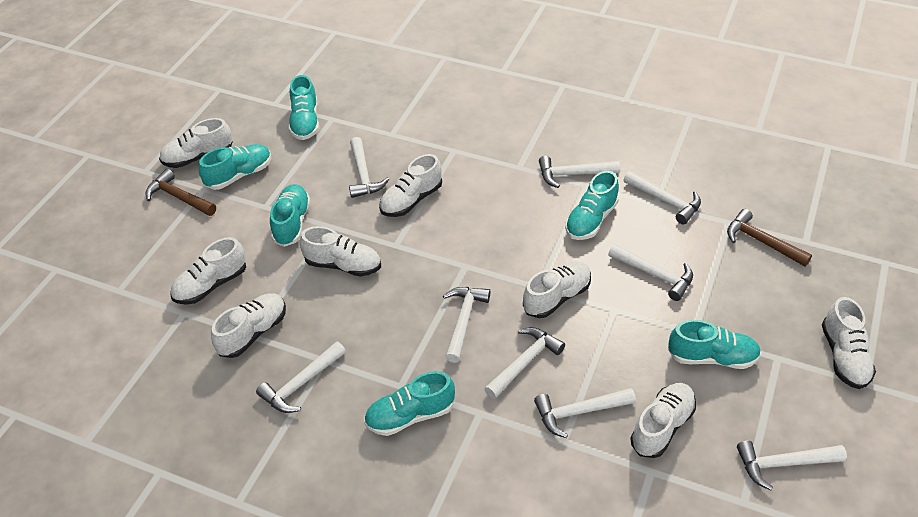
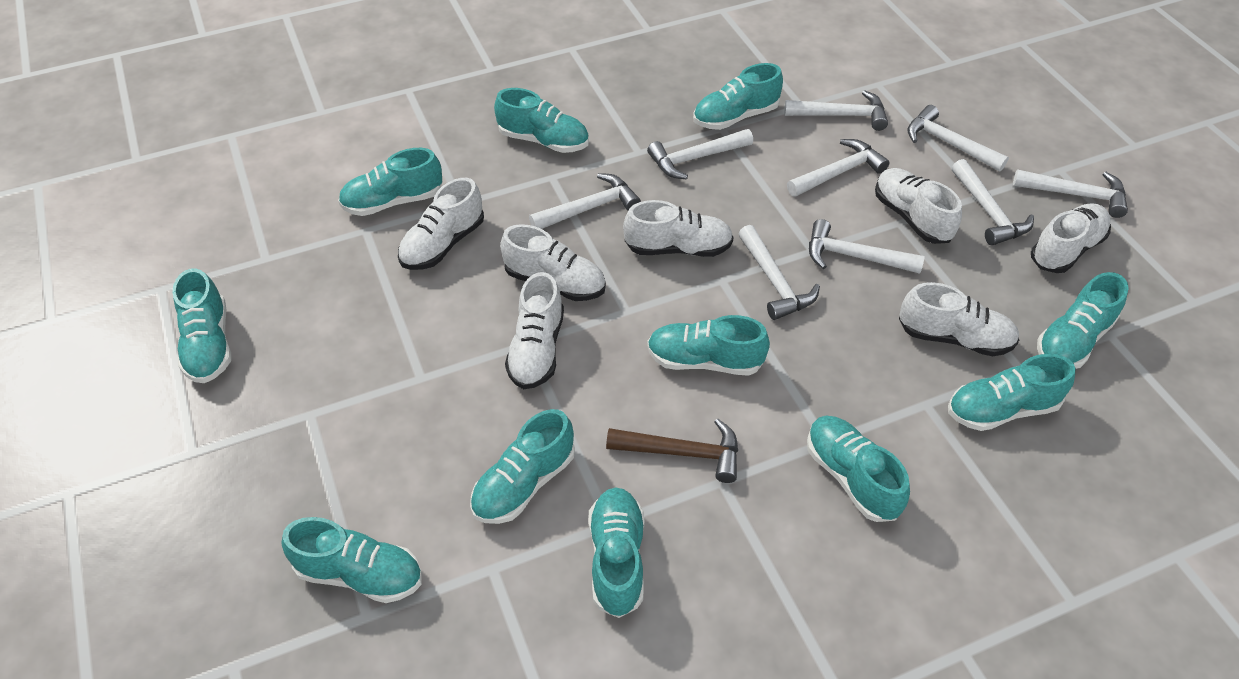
brown hammer: [145,169,216,216] [727,209,812,267] = 2 -> [606,418,738,483] = 1
turquoise shoe: [199,144,271,190] [270,184,311,247] [289,75,319,140] [364,371,455,436] [565,171,619,240] [668,320,761,369] = 6 -> [172,268,231,383] [282,517,422,603] [338,148,442,216] [470,409,575,524] [494,88,589,153] [588,487,644,618] [647,315,770,376] [693,63,783,130] [807,416,910,522] [948,354,1076,431] [1037,272,1129,369] = 11
white shoe: [159,118,233,168] [170,237,246,305] [211,293,286,358] [300,226,381,277] [379,154,442,217] [523,261,591,318] [630,383,696,458] [822,297,876,389] = 8 -> [398,178,484,270] [500,224,606,301] [505,272,564,389] [623,200,734,257] [875,168,962,244] [899,282,1019,356] [1031,203,1111,273] = 7

